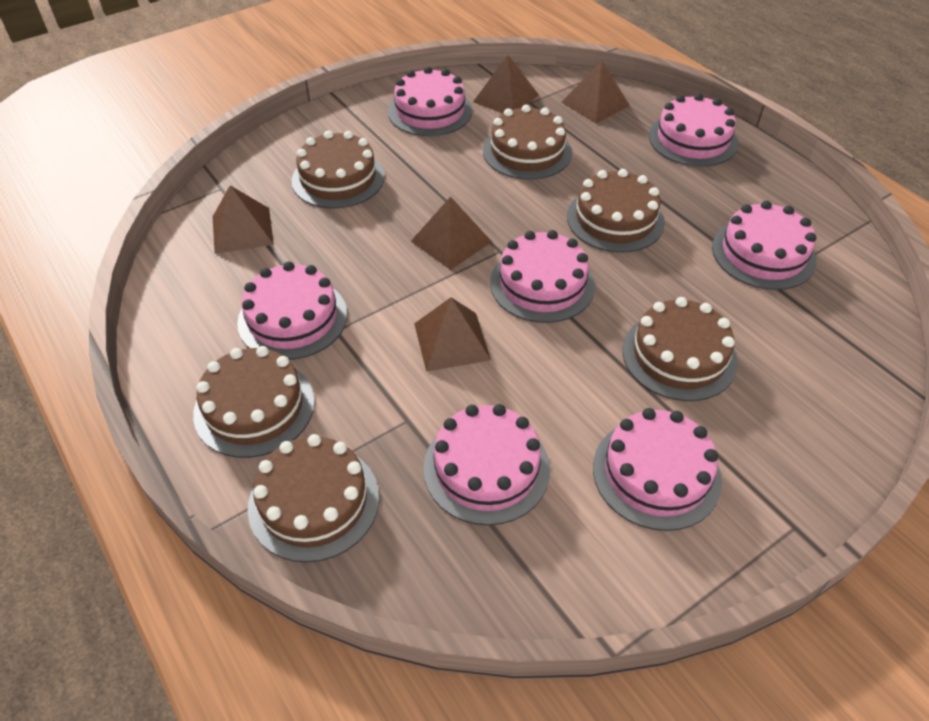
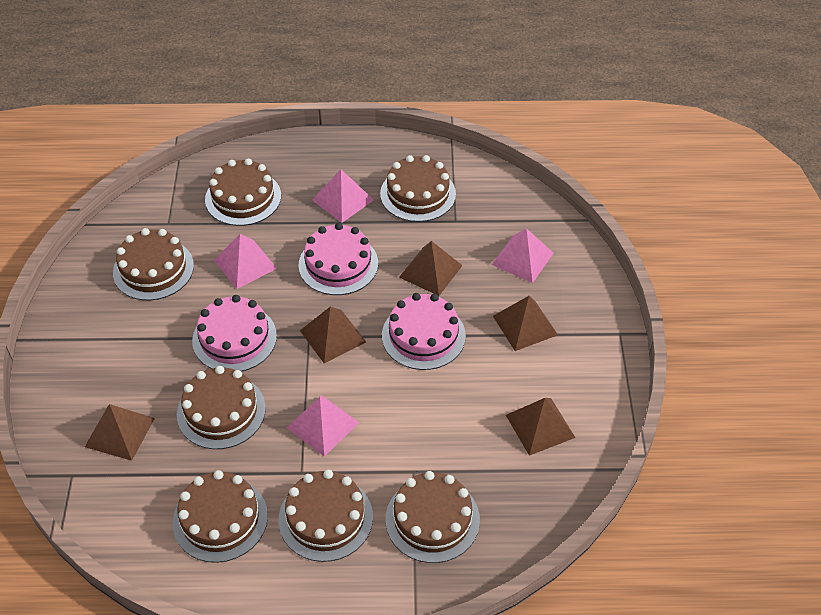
brown cake: [193,346,315,458] [248,434,379,562] [292,131,384,208] [483,105,572,180] [567,169,665,253] [622,297,738,401] = 6 -> [113,228,194,300] [173,470,268,563] [177,366,266,449] [205,158,281,226] [279,470,373,562] [380,155,456,222] [385,471,480,563] = 7
pink cake: [237,261,347,360] [388,67,472,136] [423,404,550,525] [490,230,595,323] [593,408,722,531] [649,93,738,167] [712,201,817,290] = 7 -> [192,295,277,372] [298,223,378,295] [382,293,466,370] = 3
pink pyramid: none = 0 -> [214,234,277,289] [287,395,359,457] [312,169,374,223] [492,228,554,283] = 4

